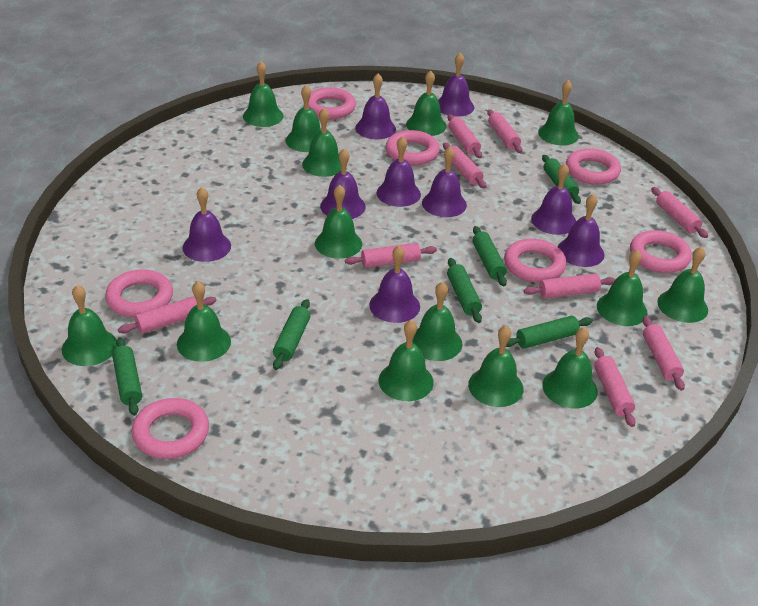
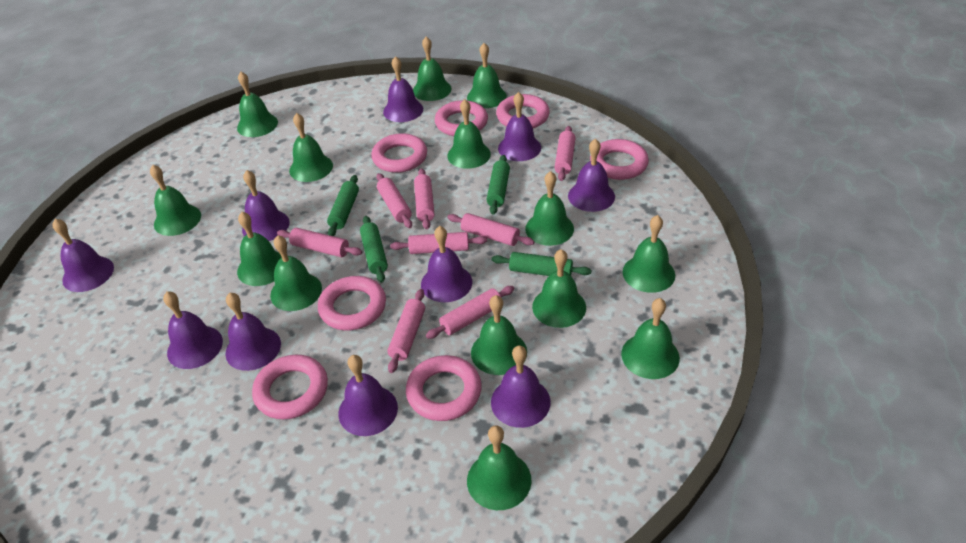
green rolling pin: [112,337,142,416] [273,299,310,370] [447,258,482,323] [472,226,507,286] [506,316,593,349] [542,155,581,204] = 6 -> [327,175,359,236] [360,216,388,283] [487,155,510,215] [491,252,591,276] = 4
pink rolling pin: [118,296,216,334] [345,243,437,268] [443,143,487,189] [448,114,482,158] [487,110,522,153] [523,274,616,298] [594,347,636,427] [643,316,685,391] [651,187,708,238] = 9 -> [277,228,362,257] [377,173,412,228] [388,289,425,373] [390,232,487,254] [414,168,435,229] [426,286,514,339] [447,213,534,246] [554,126,575,181] = 8
purple bell: [183,187,231,262] [320,148,366,219] [355,73,396,139] [369,245,420,323] [377,136,421,207] [422,147,467,217] [438,53,474,117] [531,163,576,235] [558,193,605,267] = 9 -> [53,219,114,292] [163,291,223,369] [225,293,281,371] [242,170,290,241] [338,355,398,436] [383,56,423,122] [421,226,472,303] [491,345,550,428] [498,92,541,161] [568,139,615,212] = 10

